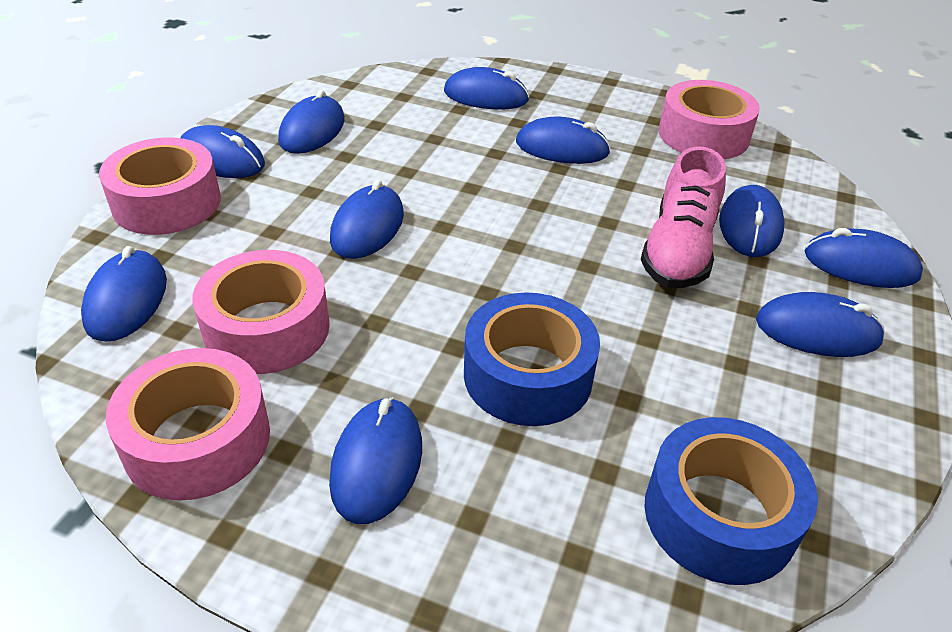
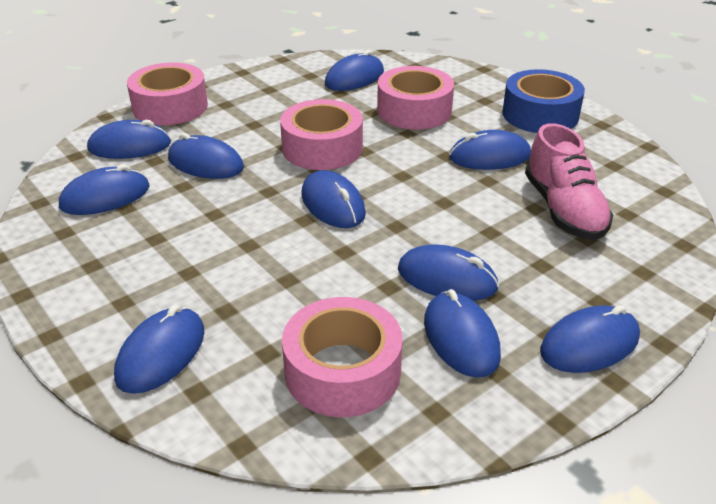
blue tape: [464,292,600,426] [644,417,818,585] = 2 -> [503,69,585,133] = 1

